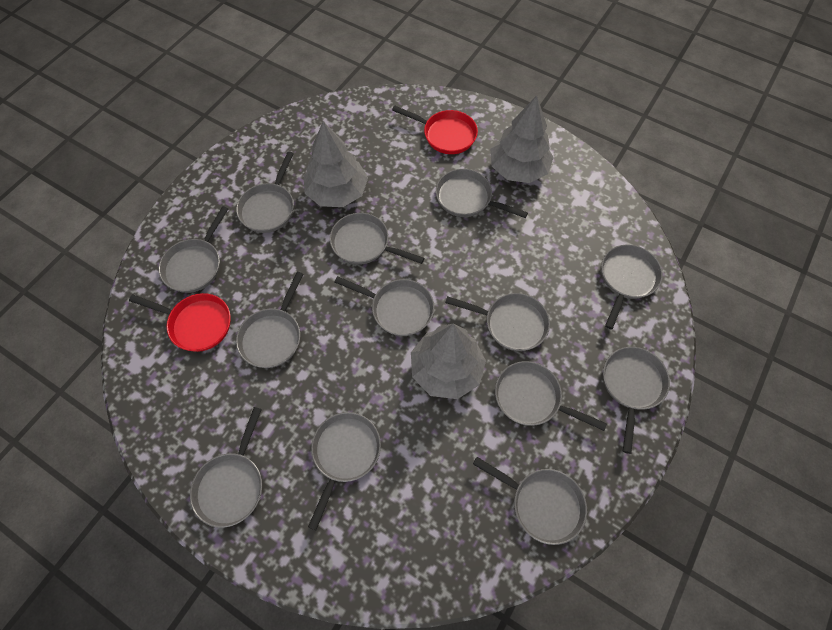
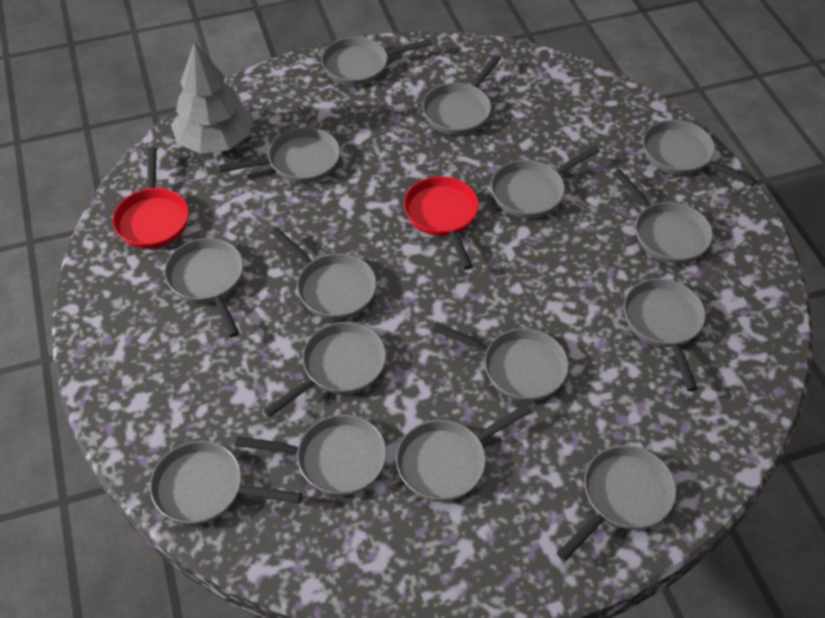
grey pan: [159,206,228,293] [190,407,262,528] [236,152,294,233] [236,272,304,368] [308,412,381,530] [330,213,424,265] [334,276,434,336] [436,169,528,218] [445,293,550,351] [473,457,587,545] [495,361,607,431] [601,245,663,330] [603,347,670,454] = 13 -> [150,441,302,525] [164,238,244,337] [218,127,340,183] [235,415,387,496] [263,322,386,417] [271,228,377,320] [321,37,432,86] [396,404,532,502] [422,55,501,135] [433,322,569,402] [491,146,600,218] [557,445,676,561] [613,169,713,264] [624,279,706,391] [643,120,756,187] = 15
grey tree: [304,121,368,207] [411,324,486,399] [490,96,554,183] = 3 -> [171,42,252,154] = 1

